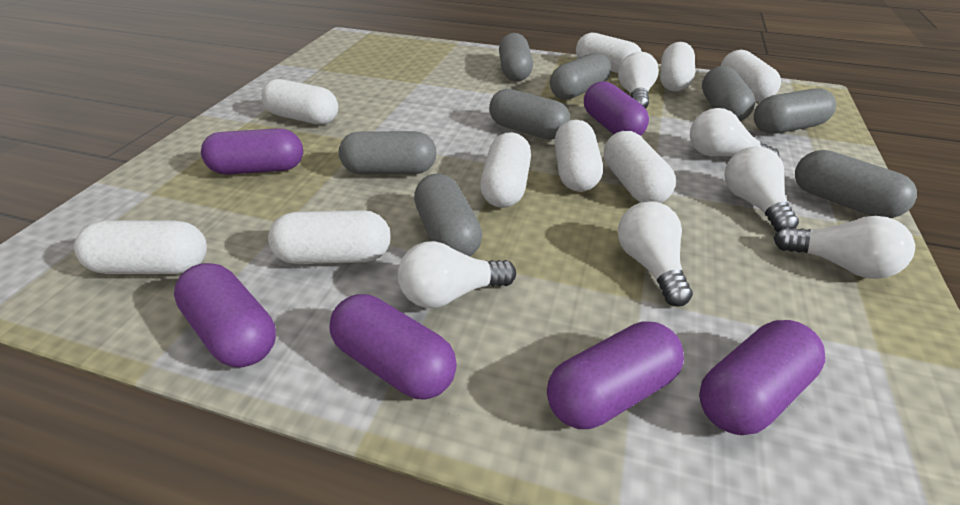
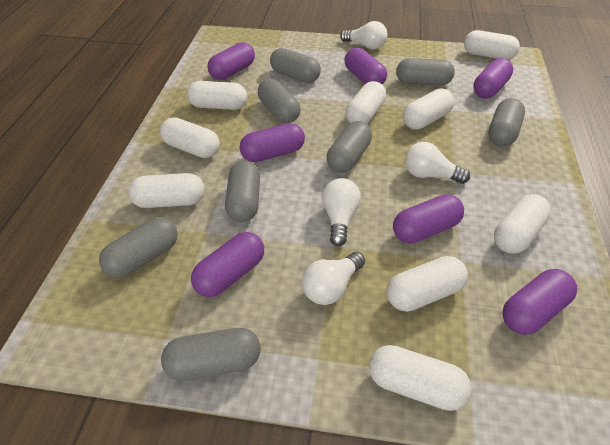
purple capsule: [174,263,276,367] [201,128,303,175] [329,294,457,400] [547,321,684,429] [584,81,649,136] [699,320,825,435] = 6 -> [191,232,264,297] [208,42,255,80] [239,123,305,162] [344,48,387,85] [393,194,464,243] [473,58,513,98] [502,269,577,335] = 7
white light bulb: [398,241,516,308] [618,52,659,109] [618,201,693,307] [690,108,780,157] [724,146,799,232] [774,216,915,279] = 6 -> [302,252,365,305] [322,178,361,246] [340,21,387,50] [405,142,470,184] = 4

